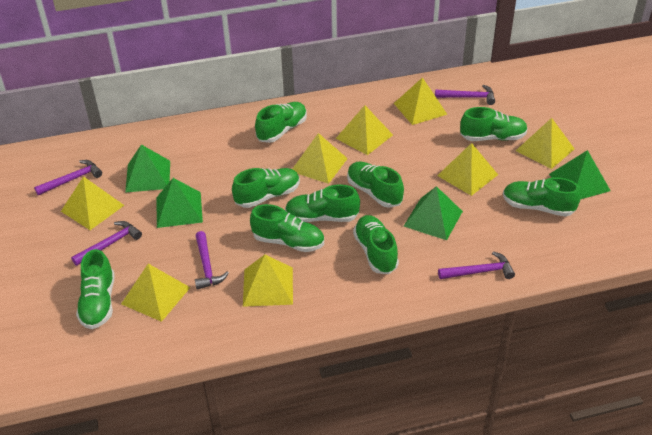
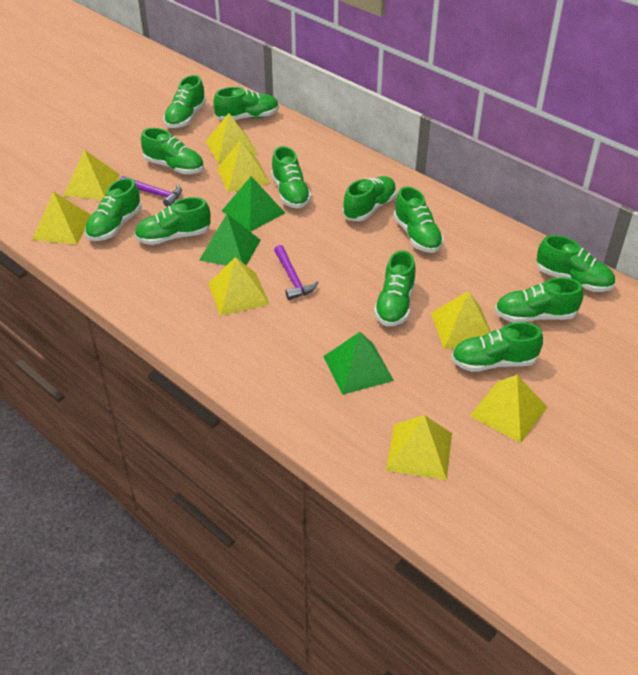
green pyramid: [125,145,170,193] [156,178,203,228] [404,186,463,240] [549,150,611,199] = 4 -> [199,214,261,266] [222,176,285,232] [323,332,394,395] = 3
green shoe: [76,249,114,329] [232,168,300,208] [250,204,324,252] [255,102,307,143] [285,184,360,222] [347,162,404,208] [353,215,399,274] [460,107,528,141] [503,177,581,217] = 9 -> [85,178,142,241] [134,197,211,245] [141,128,204,174] [164,75,206,128] [213,87,279,120] [271,146,311,208] [343,176,397,221] [374,250,416,326] [393,186,444,253] [451,322,543,372] [495,277,583,323] [537,235,615,292] = 12
purple hammer: [34,160,102,196] [71,221,142,266] [195,231,229,290] [435,85,495,105] [438,251,515,279] = 5 -> [120,176,182,207] [274,245,318,300] = 2

